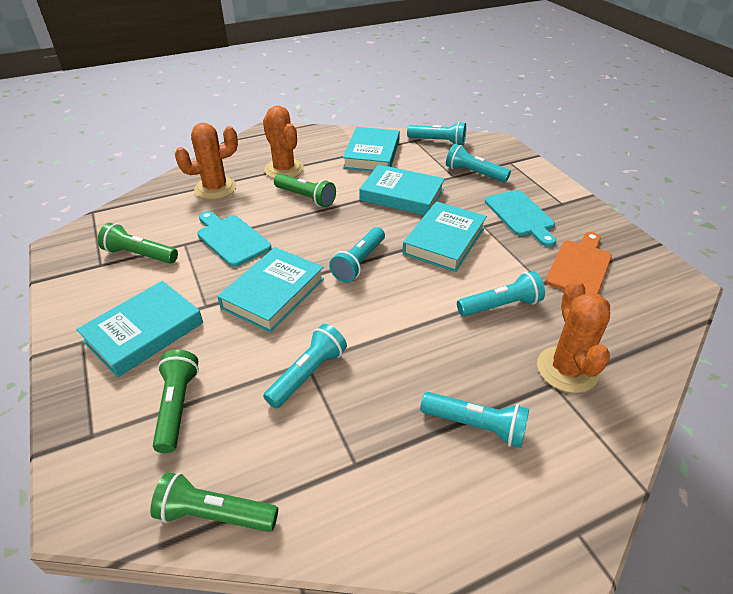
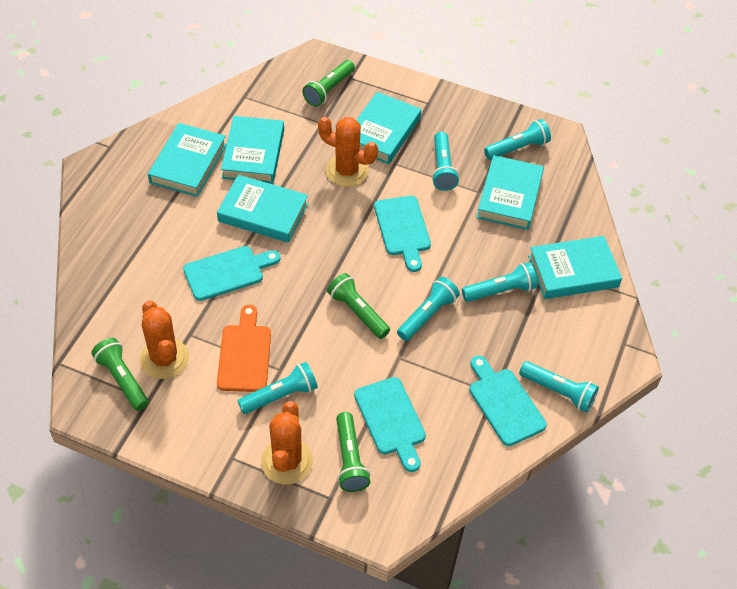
turquoise book: [76,281,203,377] [217,247,324,333] [343,127,400,172] [360,165,445,215] [402,201,487,272] = 5 -> [148,123,227,197] [217,174,308,243] [221,116,284,184] [356,92,421,164] [476,155,544,230] [528,236,622,299] = 6
turquoise cutting board: [197,211,271,267] [485,190,556,247] = 2 -> [183,246,281,301] [354,377,426,472] [374,196,431,272] [469,355,547,446] = 4

